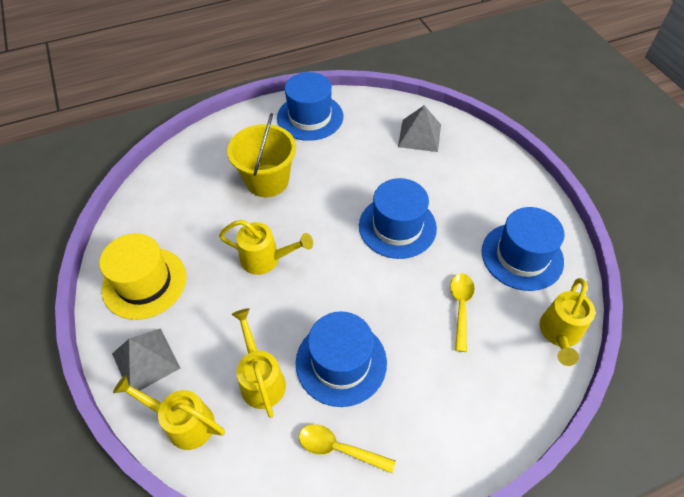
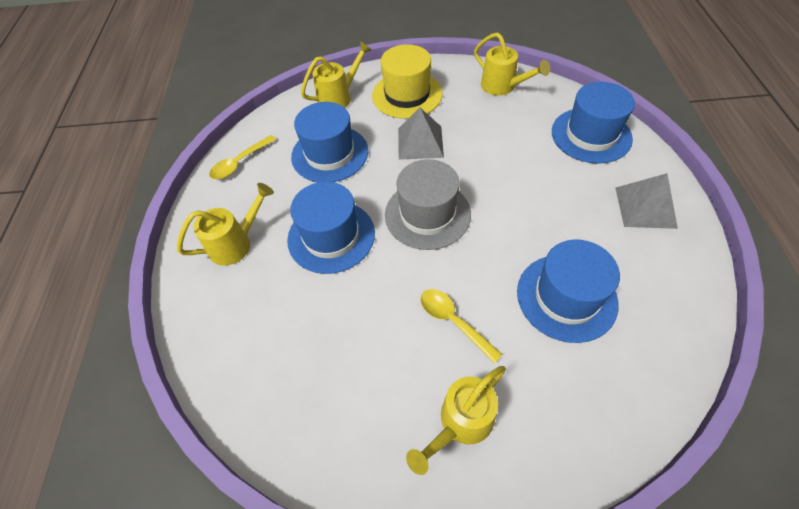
grey hat: none = 0 -> [385,159,471,250] = 1
yellow bucket: [227,113,296,197] = 1 -> none = 0

